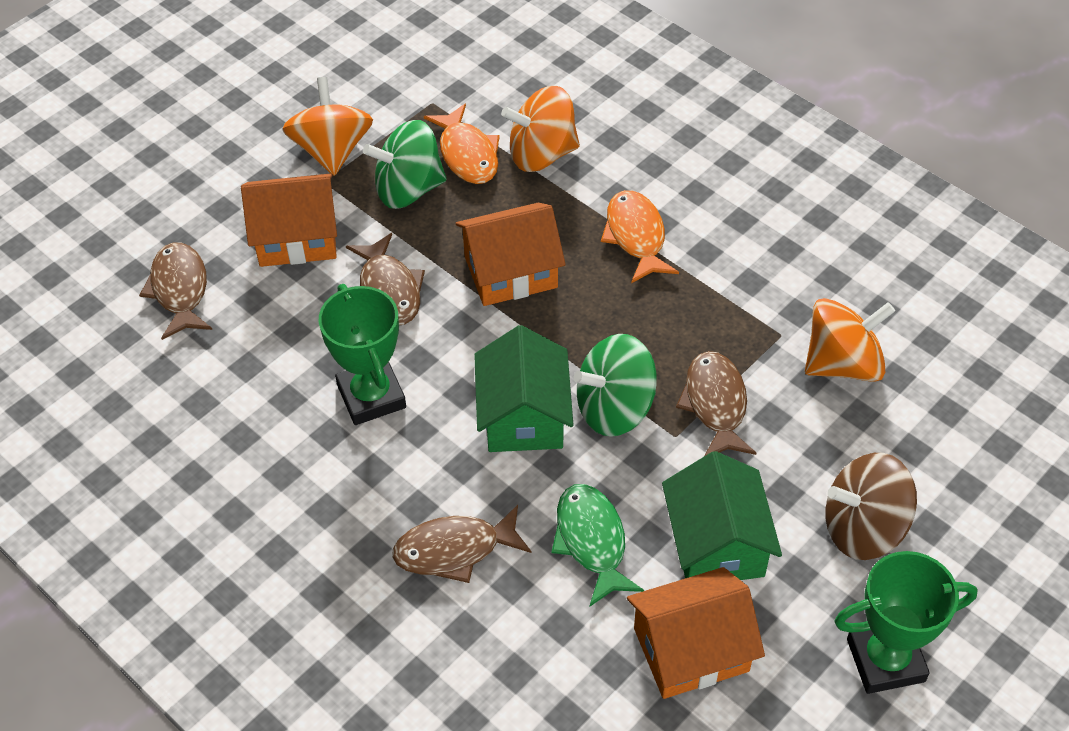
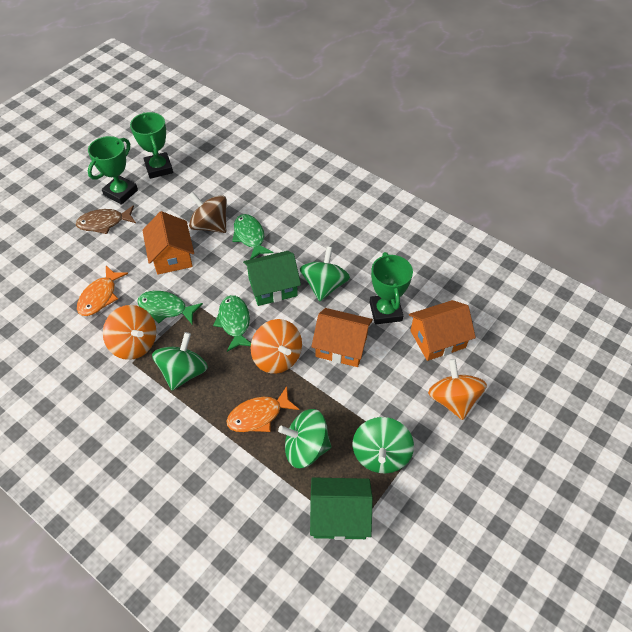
brown fish: [139,242,212,340] [346,233,425,325] [392,505,532,583] [676,351,756,456] = 4 -> [76,205,136,234] = 1
green fish: [551,484,644,606] = 1 -> [137,291,203,324] [213,295,251,352] [232,214,274,259] = 3
green spinning top: [363,120,447,209] [574,334,657,437] = 2 -> [152,332,208,390] [278,409,331,468] [300,246,350,301] [353,417,414,474] = 4
green trophy: [319,284,406,425] [834,551,978,694] = 2 -> [88,136,138,205] [130,112,173,179] [370,252,413,324] = 3

